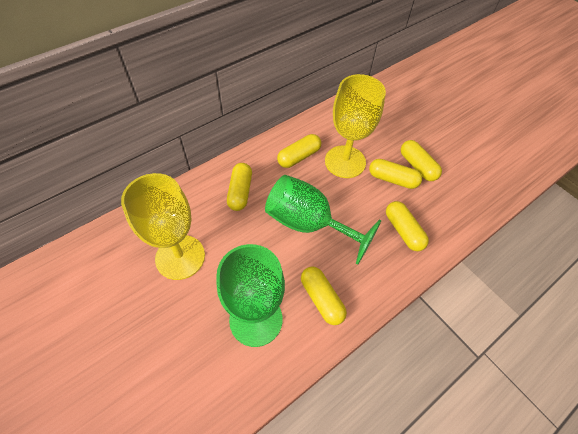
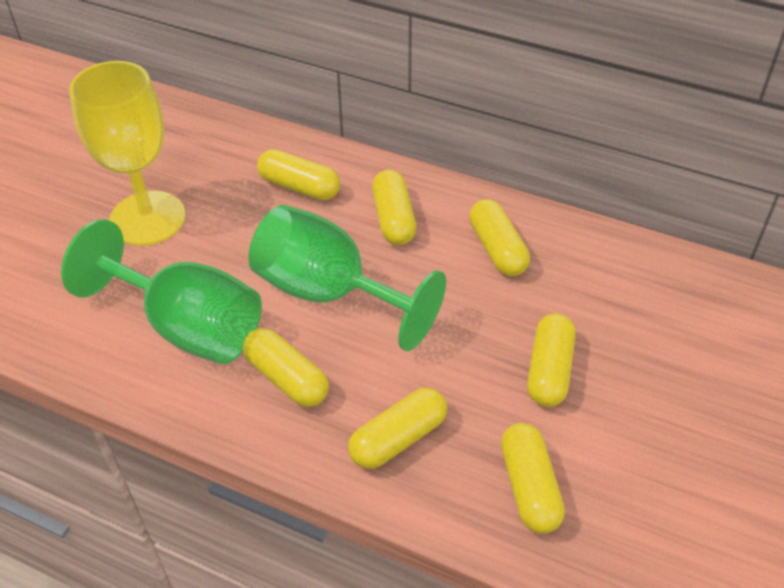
yellow capsule: [227,163,252,211] [277,134,321,168] [301,266,347,325] [369,159,422,189] [386,201,429,251] [401,140,442,181] = 6 -> [243,328,329,407] [257,149,340,201] [348,388,447,469] [372,170,417,245] [469,199,530,276] [501,423,565,534] [527,313,576,407] = 7
yellow goblet: [121,173,205,280] [325,74,386,178] = 2 -> [69,61,186,246] = 1

